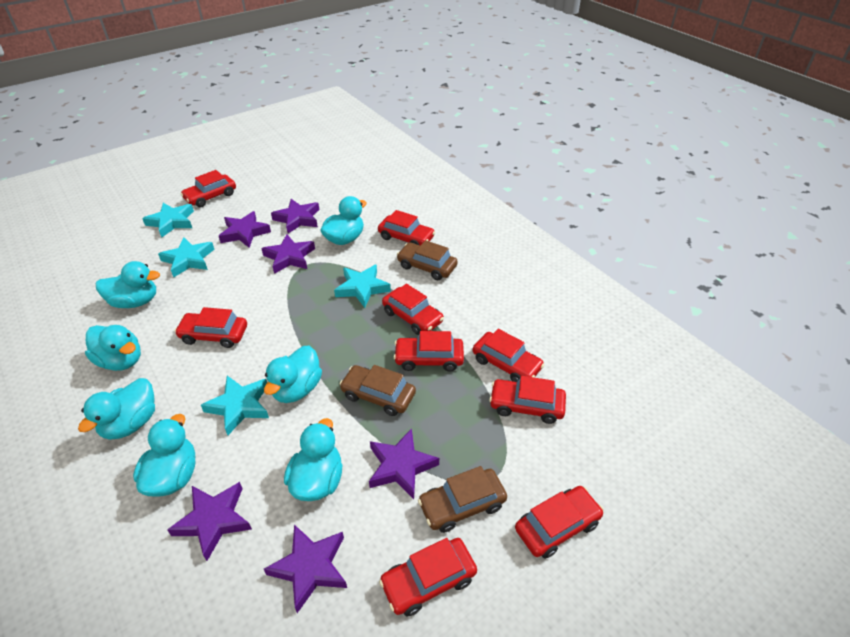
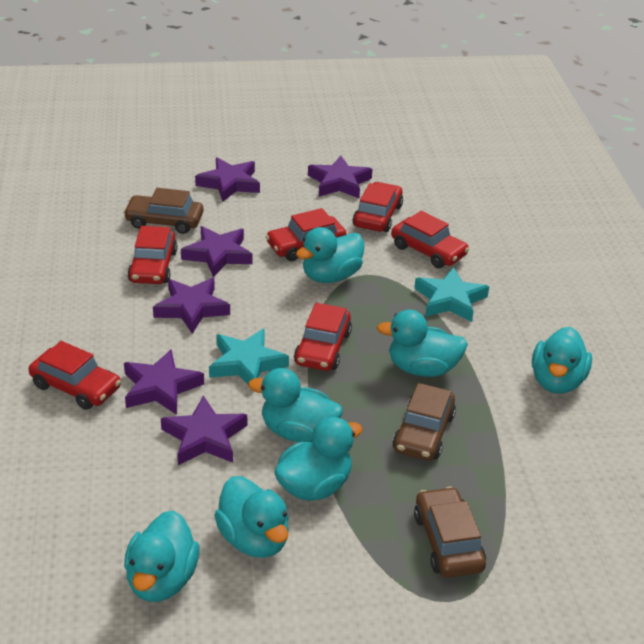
red car: [174,307,247,348] [180,170,236,208] [378,210,435,246] [379,538,477,616] [382,284,444,335] [394,331,464,371] [473,329,544,382] [489,376,566,424] [515,486,604,559] = 9 -> [28,341,121,410] [127,226,177,284] [265,208,346,261] [294,303,352,371] [353,182,403,232] [391,211,469,268] = 6
turquoise star: [142,203,194,238] [158,237,215,277] [201,376,269,435] [334,264,391,308] = 4 -> [209,329,289,384] [414,267,489,322] = 2

